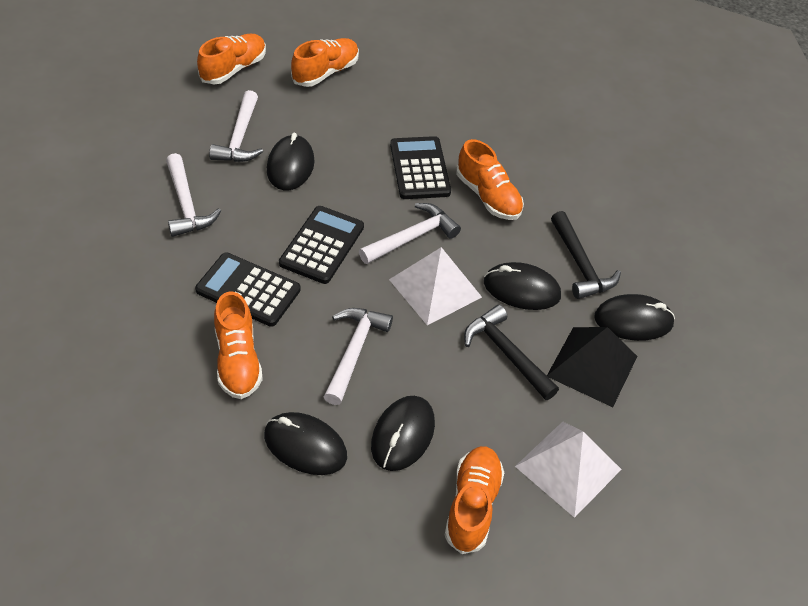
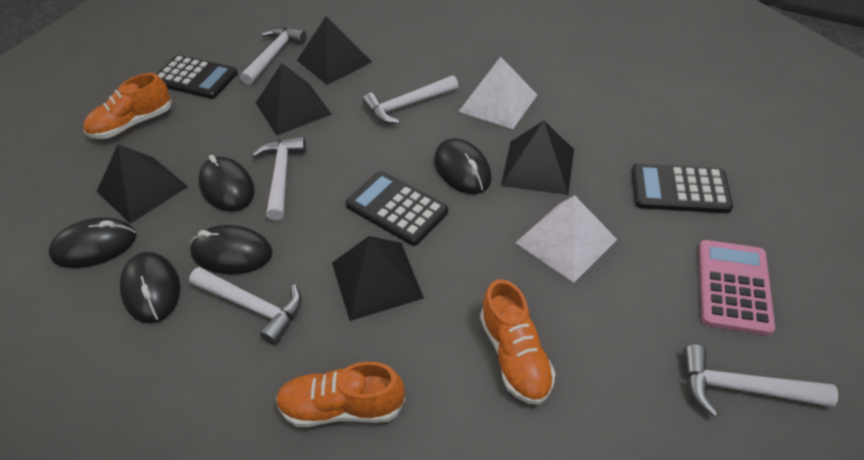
black hammer: [464,305,559,400] [551,211,621,299] = 2 -> none = 0
black pyramid: [547,327,638,407] = 1 -> [96,144,188,224] [256,63,332,136] [297,16,372,85] [332,236,424,321] [501,121,574,195] = 5
orange shoe: [197,34,266,84] [214,291,263,399] [291,38,359,87] [445,446,504,554] [456,139,524,220] = 5 -> [83,73,172,139] [276,362,405,427] [480,279,556,405] = 3
pink calculator: none = 0 -> [699,240,775,336] = 1
white hammer: [166,153,221,237] [209,90,263,162] [324,308,393,405] [359,203,461,264] = 4 -> [189,267,302,345] [240,27,306,85] [252,137,306,221] [363,75,458,124] [683,345,838,417] = 5

